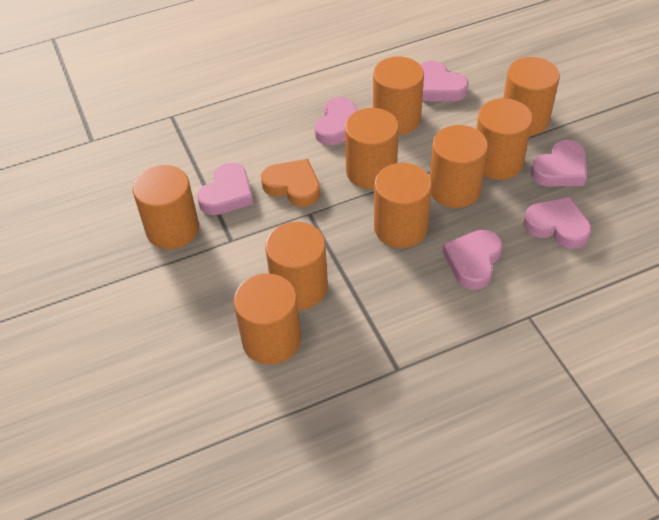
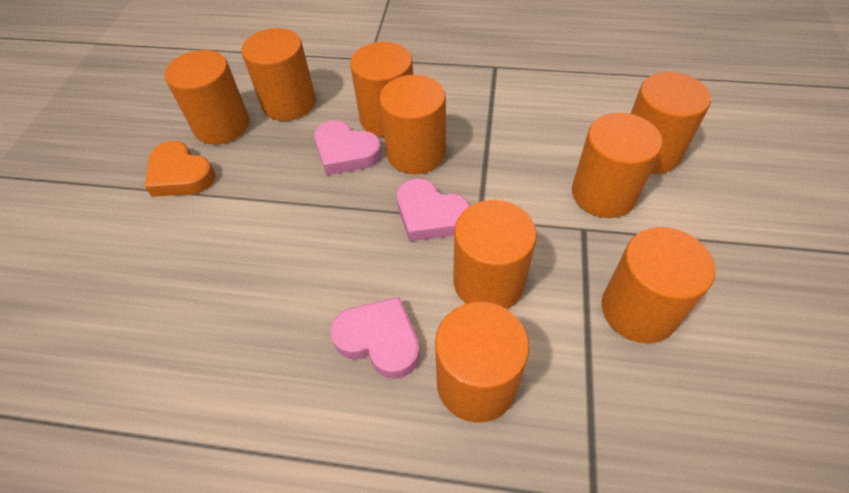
pink heart: [197,163,253,215] [314,97,358,145] [420,61,469,101] [442,230,502,290] [523,197,591,249] [531,140,587,187] = 6 -> [314,120,382,175] [331,297,420,379] [397,179,470,242] = 3

